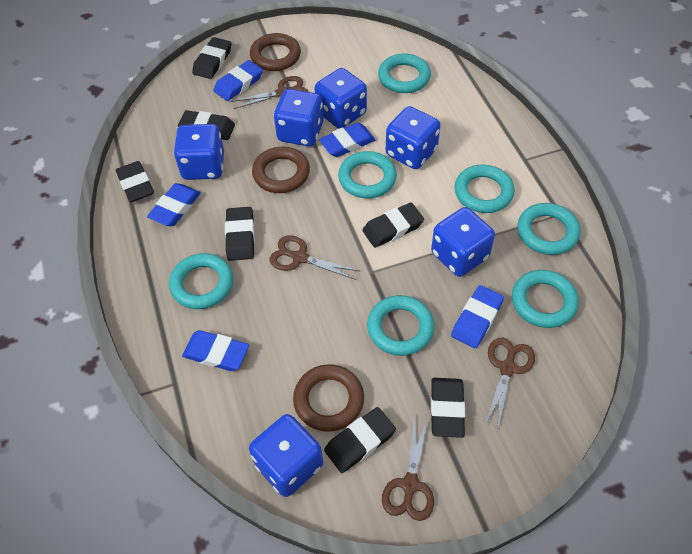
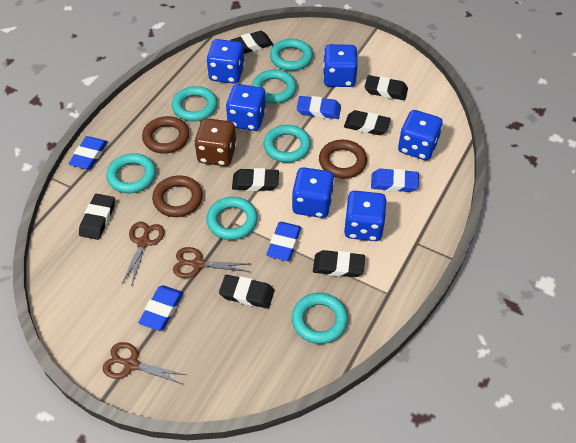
brown dice: none = 0 -> [194,118,237,166] = 1
brown scissors: [231,76,308,109] [270,235,359,280] [382,417,434,521] [485,338,535,431] = 4 -> [103,342,186,384] [122,221,165,284] [173,247,250,278] = 3

